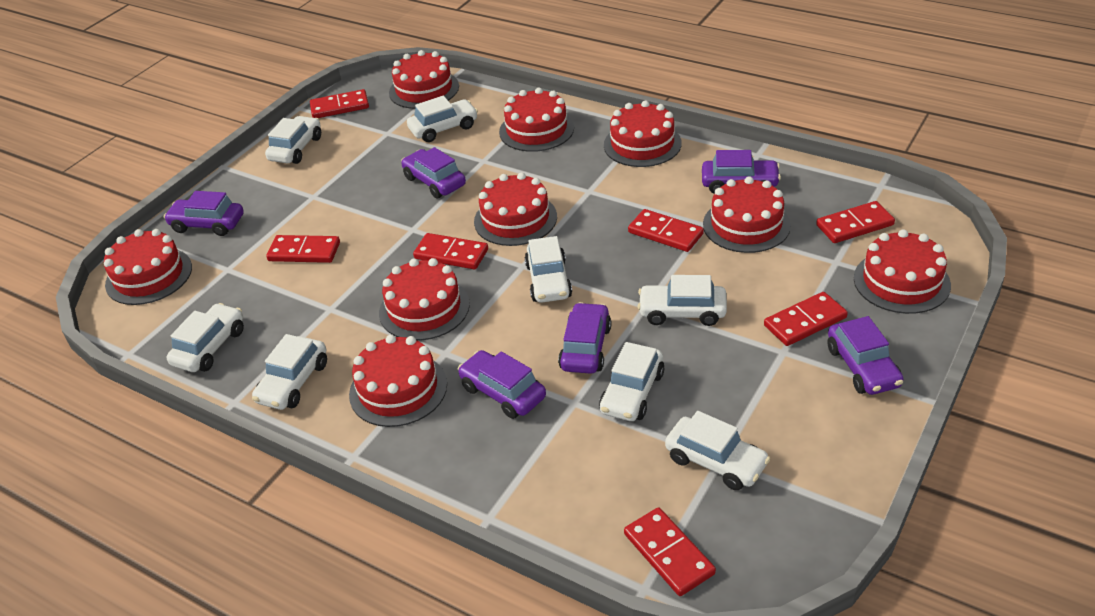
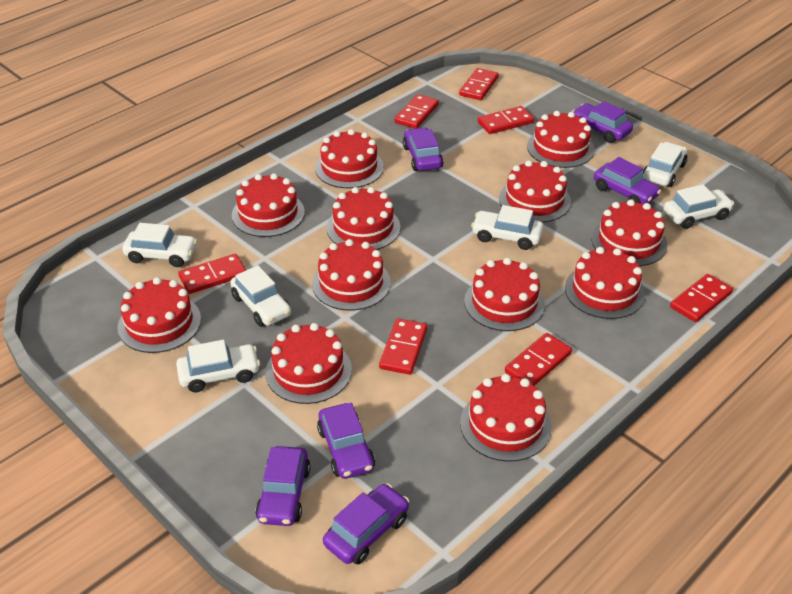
red cake: [104,229,192,305] [349,335,447,427] [379,258,470,340] [389,50,459,109] [474,173,557,246] [499,88,574,152] [604,101,682,167] [703,176,791,253] [854,229,951,314] = 9 -> [118,277,201,353] [232,173,305,237] [265,323,352,404] [312,239,391,311] [315,129,384,188] [327,187,401,250] [460,374,552,462] [464,258,545,331] [499,160,571,222] [527,111,595,168] [565,247,645,319] [591,199,668,266] = 12
white car: [167,303,244,372] [252,334,327,410] [265,116,321,164] [407,96,478,142] [525,236,572,303] [599,342,665,421] [638,275,727,326] [665,411,770,490] = 8 -> [122,223,198,267] [176,340,260,393] [230,265,291,327] [471,205,544,250] [643,142,687,187] [663,184,734,229] = 6

